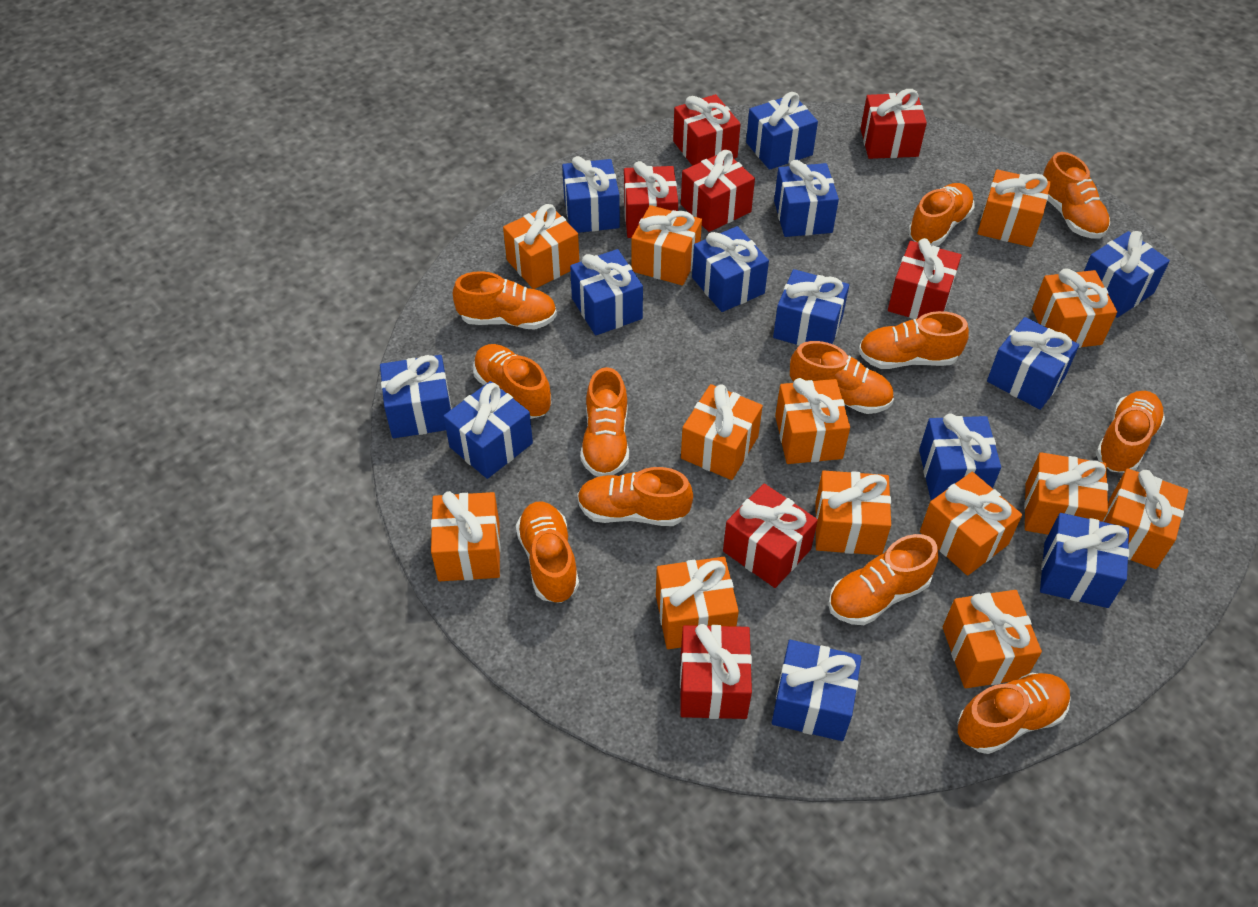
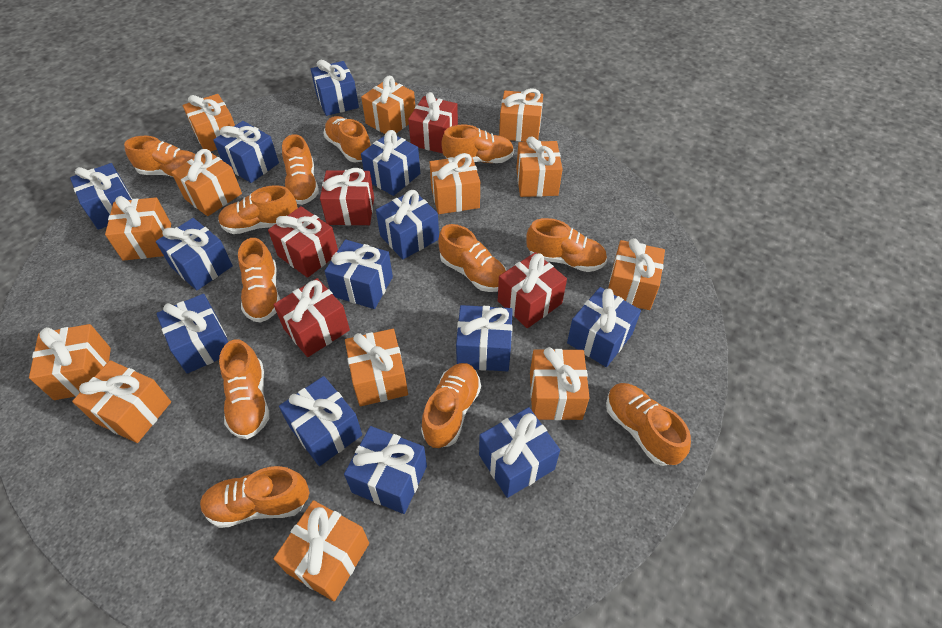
red gift: [624,161,678,238] [673,94,741,166] [680,624,752,719] [681,150,755,232] [723,484,818,588] [861,89,927,159] [888,238,961,319] = 7 -> [268,206,338,278] [273,278,350,357] [320,168,374,226] [408,92,458,153] [498,252,567,328] = 5

